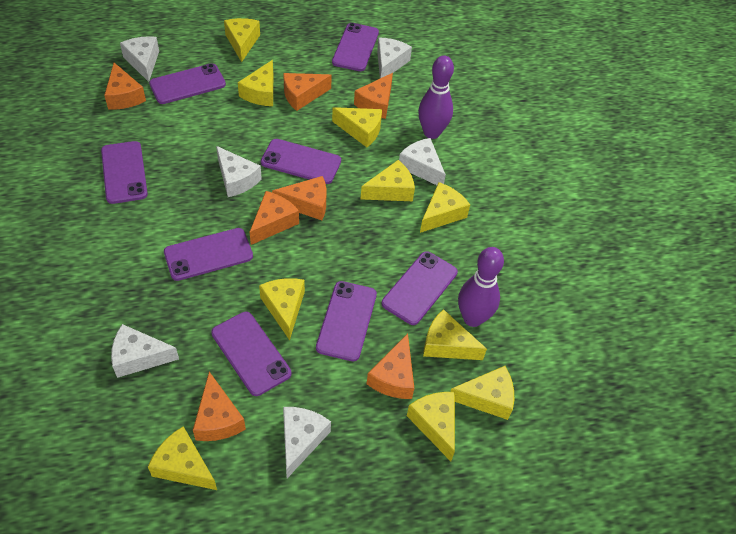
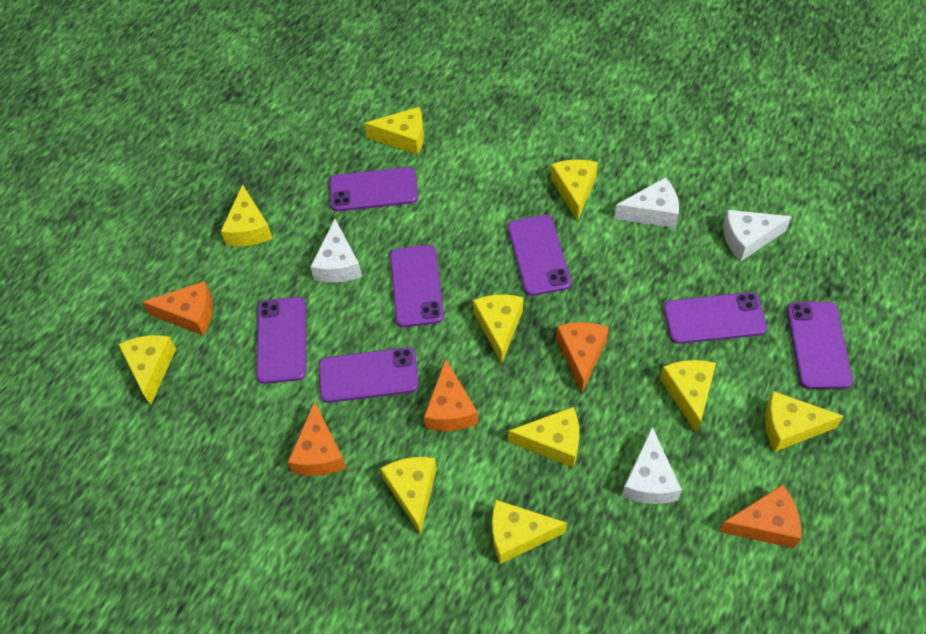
orange cheese: [104,63,146,110] [193,372,246,441] [250,191,299,245] [272,176,326,220] [283,73,332,111] [354,73,393,119] [367,334,414,399] = 7 -> [142,281,213,336] [288,401,346,476] [424,359,478,431] [556,322,609,392] [719,484,801,548] = 5
purple bowling pin: [418,56,454,139] [458,247,504,327] = 2 -> none = 0
purple phone: [101,141,148,204] [149,63,226,104] [164,228,253,281] [211,312,291,396] [261,139,341,184] [316,281,377,361] [332,23,379,71] [382,251,458,325] = 8 -> [256,297,306,384] [319,347,419,403] [330,167,418,211] [390,245,444,327] [508,215,571,296] [663,292,767,344] [787,302,853,389] = 7
white cheese: [111,324,179,378] [120,36,159,82] [216,146,262,197] [283,407,331,478] [377,37,412,78] [399,138,446,185] = 6 -> [310,219,362,283] [614,177,679,228] [622,427,682,504] [723,210,792,262] = 4

